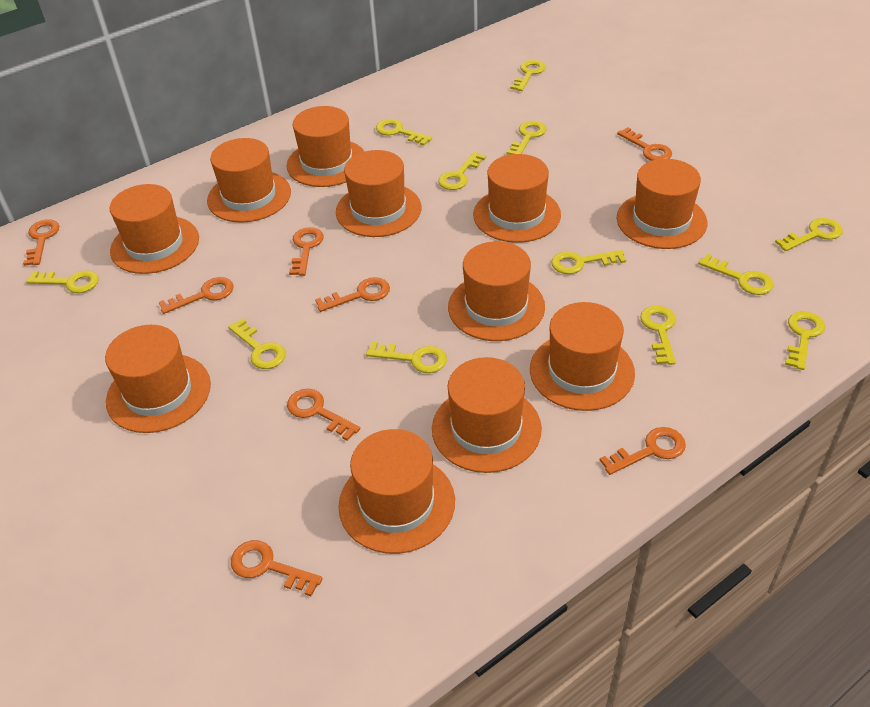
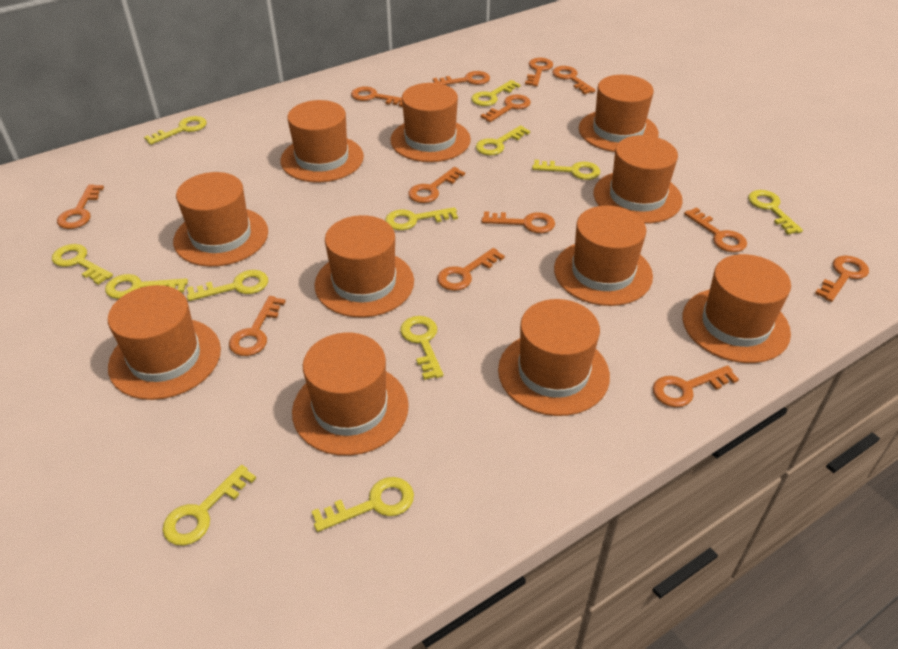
orange key: [23,219,59,266] [159,277,234,314] [231,540,323,596] [287,389,360,441] [289,227,324,276] [315,277,390,312] [600,427,686,475] [617,127,672,161] = 8 -> [57,184,104,229] [229,296,286,356] [351,86,403,107] [408,167,465,203] [433,71,490,85] [437,248,505,291] [480,94,531,122] [482,211,555,233] [525,58,553,86] [552,66,596,95] [653,365,739,407] [684,207,747,252] [815,256,869,302] = 13

